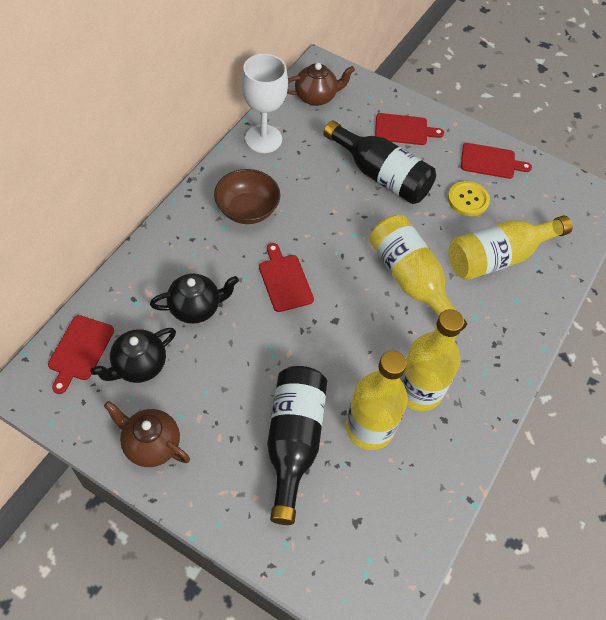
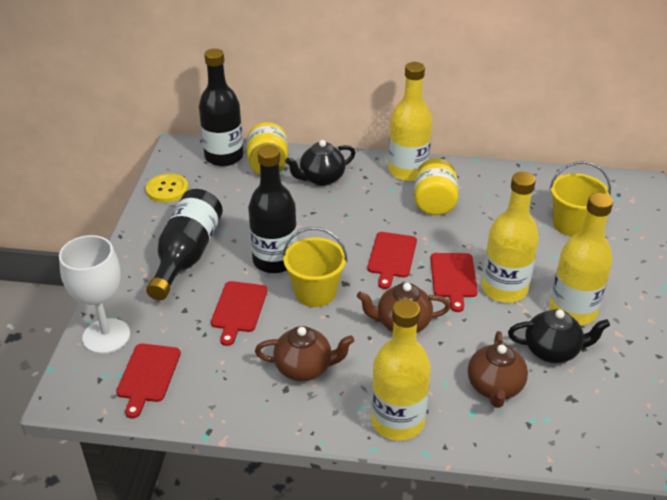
black bottle: [267,366,327,525] [323,120,436,204] = 2 -> [146,189,223,300] [199,49,244,166] [248,145,297,273] = 3
brown bowl: [214,169,280,224] = 1 -> none = 0
brown teapot: [104,401,190,467] [287,63,355,106] = 2 -> [255,326,354,381] [357,283,451,333] [468,331,528,408] = 3
yellow bucket: none = 0 -> [283,227,347,307] [549,161,611,237] = 2
yellow jar: none = 0 -> [247,122,288,175] [414,158,459,215] = 2

